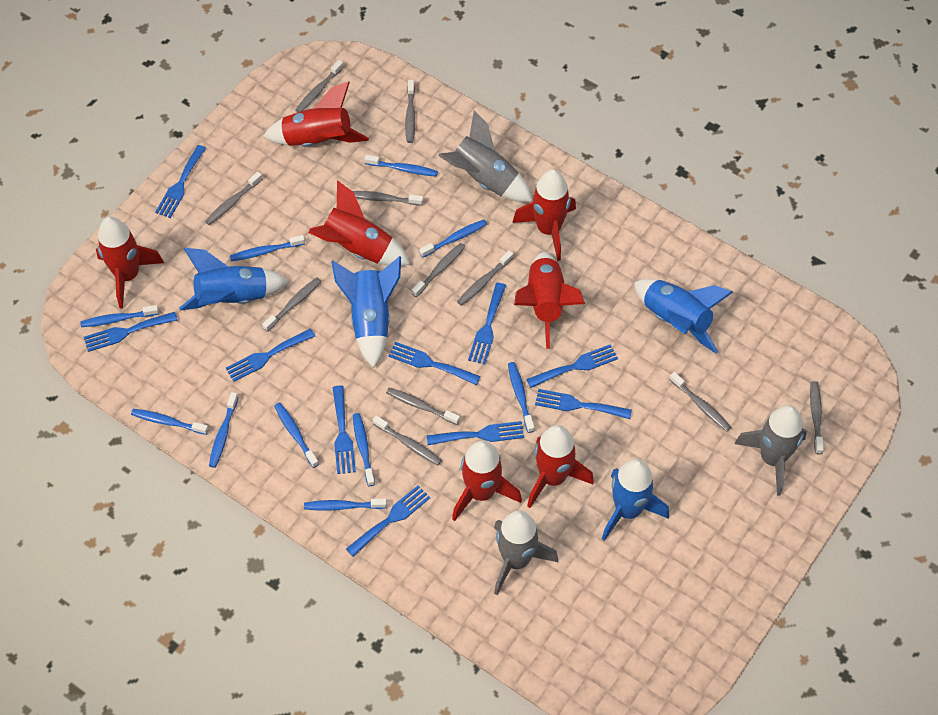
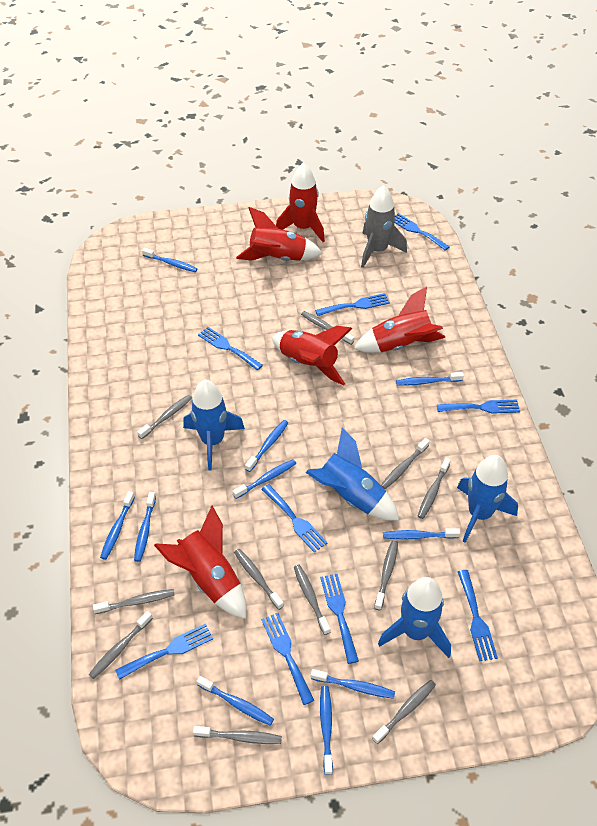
blue fork: [84,312,178,352] [155,145,206,218] [226,328,315,382] [332,385,356,474] [346,485,430,557] [388,342,481,385] [427,421,524,445] [468,283,506,365] [526,344,618,388] [535,389,632,419] = 10 -> [115,623,213,680] [198,327,263,370] [261,484,328,553] [261,613,314,705] [315,293,390,316] [320,574,359,664] [395,213,450,251] [437,400,520,414] [458,570,498,661] = 9
grey rocket: [438,110,533,202] [494,510,558,595] [734,405,807,496] = 3 -> [361,185,407,268] = 1
red rocket: [96,217,164,309] [263,81,369,147] [308,180,410,266] [452,440,522,521] [512,169,576,261] [514,252,585,349] [527,425,594,508] = 7 -> [154,506,246,619] [236,207,323,261] [272,326,352,386] [276,163,325,242] [354,287,445,353] = 5

